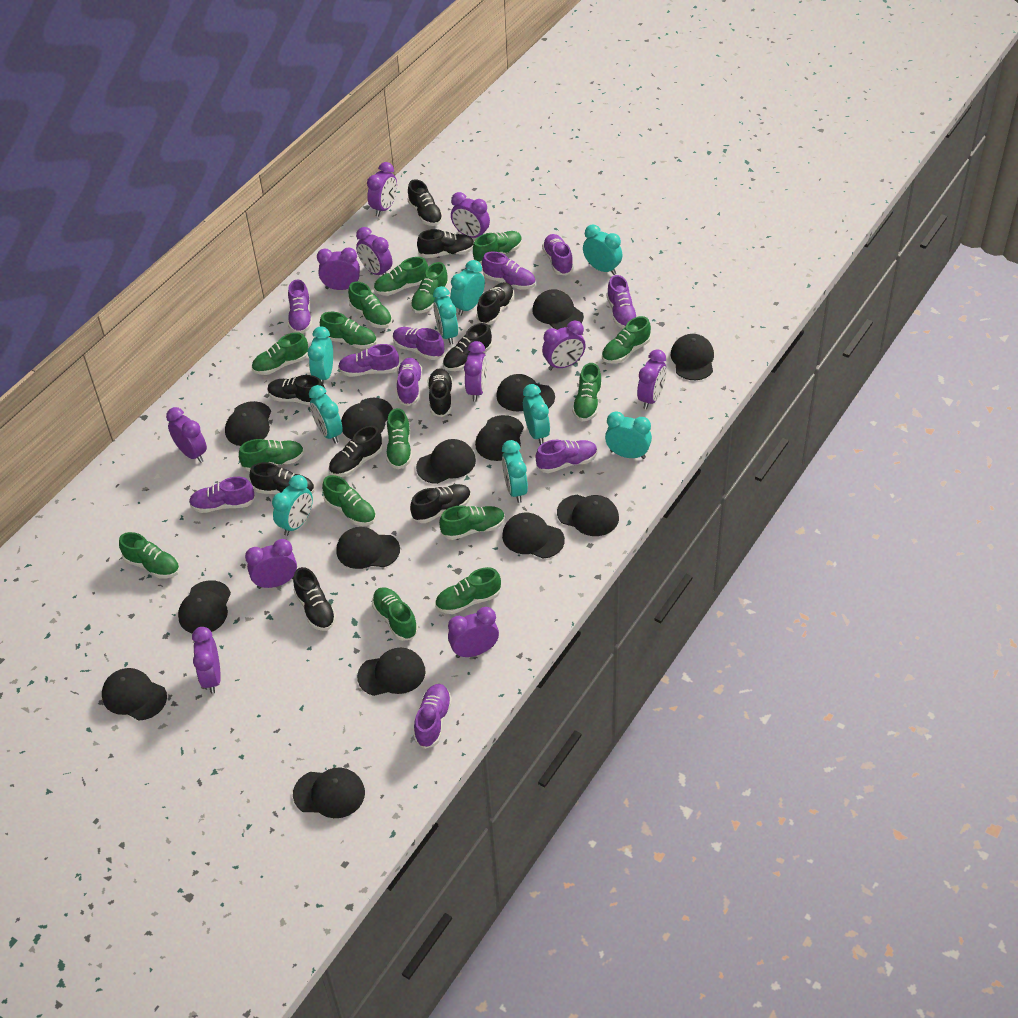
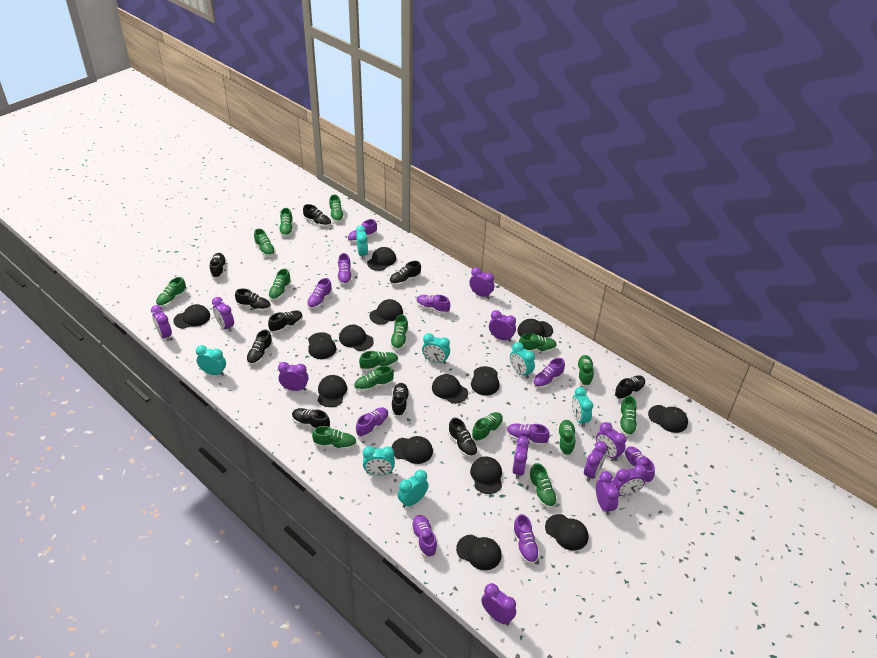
turquoise clock: [272,475,313,536] [307,327,333,383] [309,385,343,444] [433,286,458,345] [450,260,485,316] [502,440,528,503] [523,384,550,445] [583,225,623,275] [605,411,652,459] = 9 -> [196,345,226,376] [356,225,368,259] [363,446,395,476] [398,470,429,508] [422,333,450,364] [510,342,535,379] [572,387,593,427] = 7

